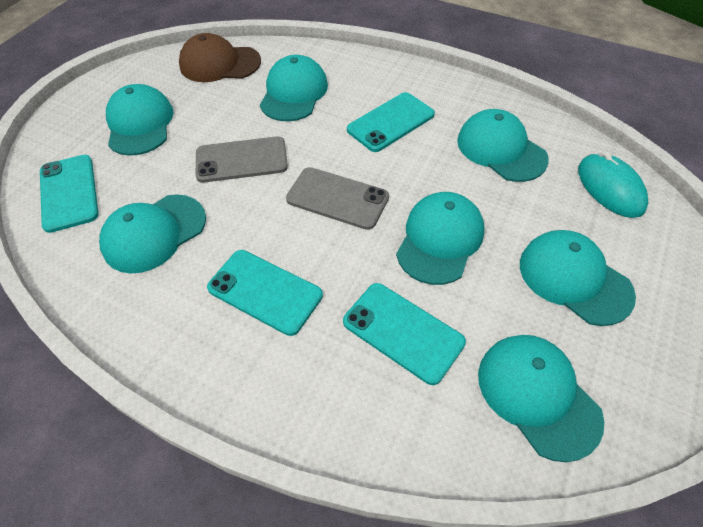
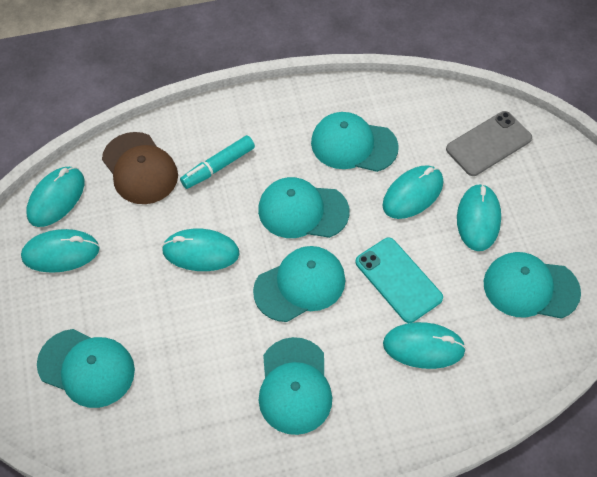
grey phone: [195,136,288,183] [286,167,389,230] = 2 -> [446,111,532,176] = 1
turquoise cap: [99,194,206,273] [106,84,174,156] [260,55,328,122] [396,192,485,285] [457,109,549,182] [478,335,604,462] [520,230,636,326] = 7 -> [37,329,135,408] [253,246,345,322] [258,177,350,238] [258,337,332,435] [311,112,399,172] [484,252,581,319] = 6
turquoise marker: none = 0 -> [180,135,255,189] = 1
turquoise mouse: [578,151,648,218] = 1 -> [21,229,100,273] [26,167,85,227] [162,229,239,271] [383,165,443,219] [383,322,466,369] [457,183,501,251] = 6
turquoise phone: [40,155,99,233] [207,250,323,336] [343,283,466,385] [347,92,435,152] = 4 -> [355,238,443,323] = 1

